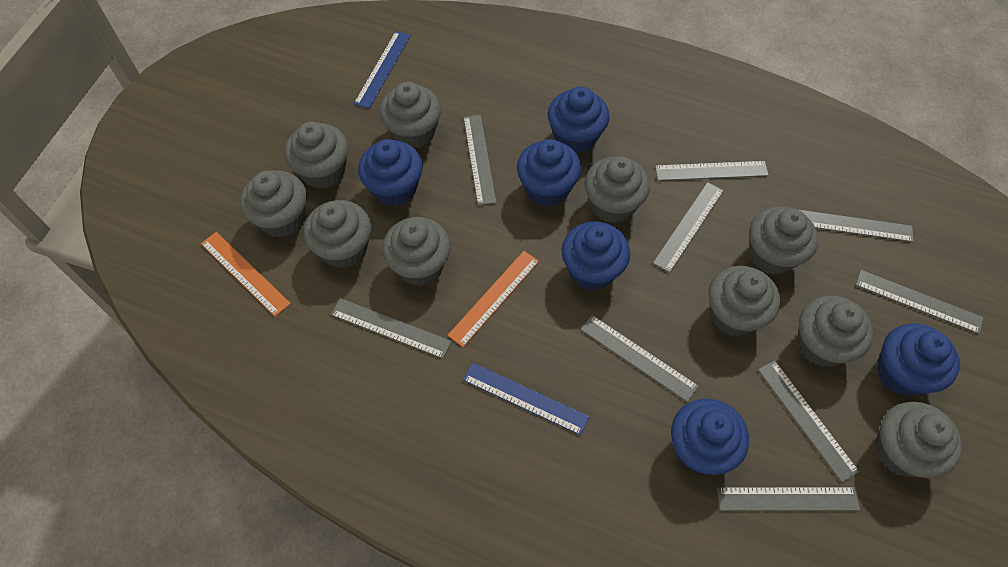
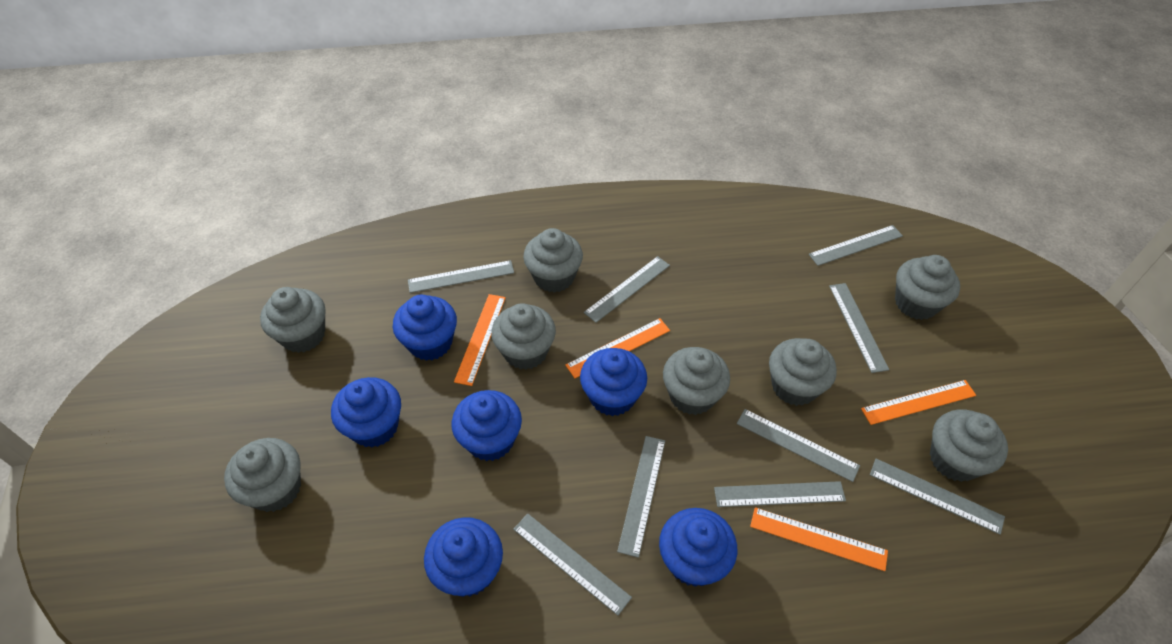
blue ruler: [354,31,411,109] [463,362,590,435] = 2 -> none = 0
grey cupcake: [240,170,307,238] [284,122,349,189] [304,200,372,268] [379,82,441,149] [382,217,451,286] [584,156,650,223] [709,266,780,336] [749,207,818,275] [797,296,873,367] [875,402,962,478] = 10 -> [224,438,301,512] [260,287,325,353] [491,303,556,370] [523,228,583,293] [663,347,730,415] [769,338,837,406] [895,255,960,320] [930,409,1008,482] = 8
orange ruler: [201,232,291,317] [447,251,539,347] = 2 -> [454,294,506,386] [565,318,670,378] [750,507,888,571] [861,380,976,425] = 4

